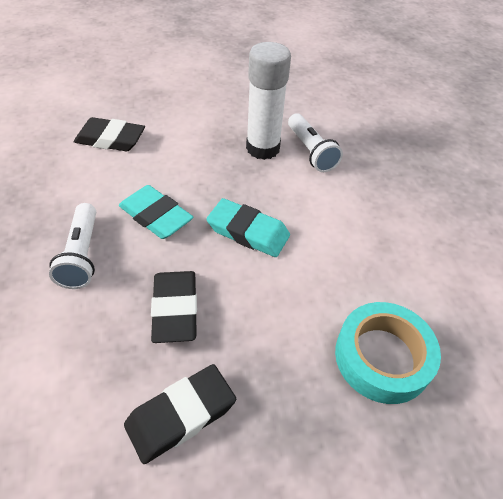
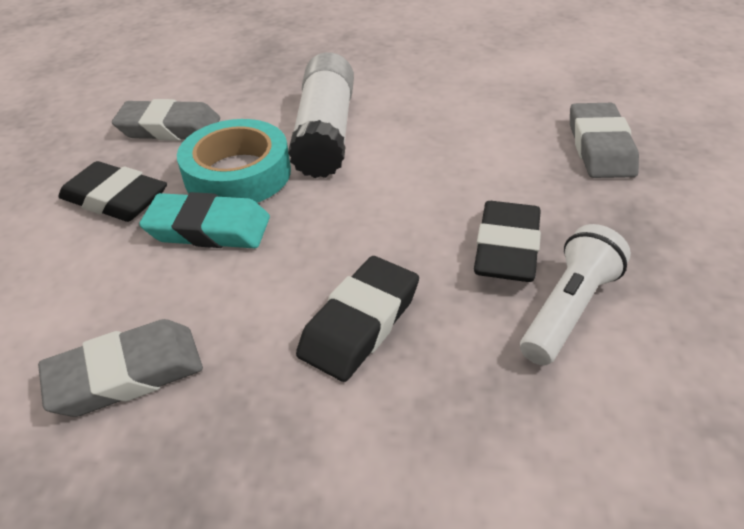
grey eraser: none = 0 -> [38,319,203,417] [112,99,220,141] [570,103,639,178] = 3
turquoise eraser: [119,185,193,239] [206,198,290,257] = 2 -> [139,192,270,248] = 1
white flashlight: [49,203,96,289] [288,113,343,172] = 2 -> [520,224,631,366] = 1

